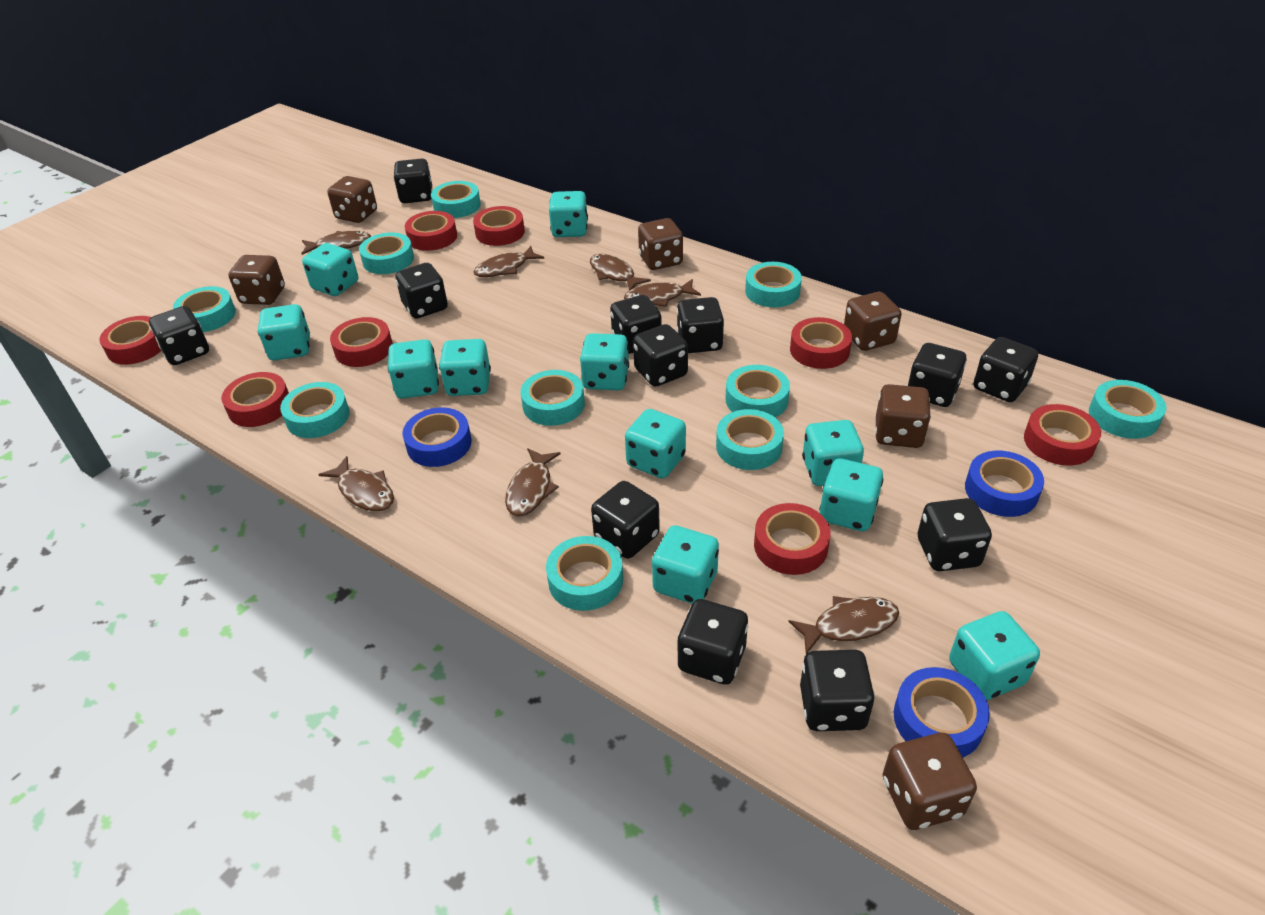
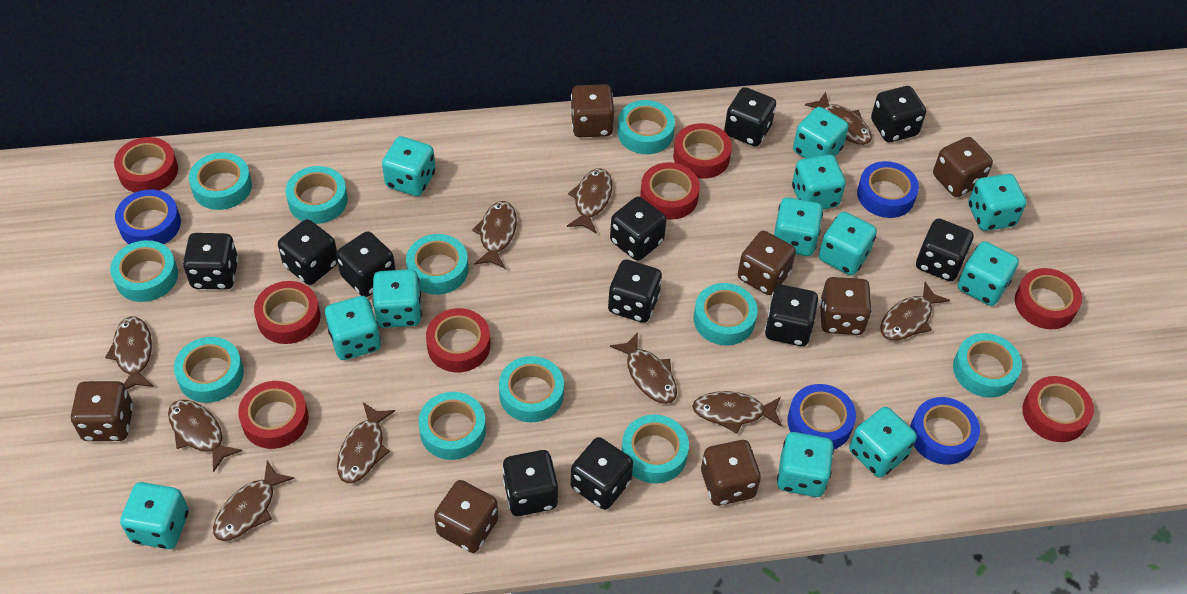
black dice: [149,306,209,365] [393,158,432,203] [396,263,448,319] [591,481,660,559] [610,295,662,354] [633,324,688,387] [677,297,724,353] [677,599,748,685] [800,650,875,731] [907,343,967,407] [918,498,992,571] [974,337,1038,402] = 12 -> [183,233,238,290] [278,219,338,285] [336,231,395,297] [502,450,558,516] [571,437,633,510] [608,259,662,323] [610,196,667,261] [724,87,776,147] [765,285,819,346] [871,86,926,142] [916,219,973,281] = 11
blue tape: [403,407,472,467] [894,667,990,758] [965,451,1044,517] = 3 -> [115,189,181,244] [787,384,856,449] [857,161,919,218] [910,397,980,465] = 4
brown dice: [228,255,285,305] [327,176,377,223] [638,218,683,270] [844,292,902,351] [875,384,931,448] [883,733,977,830] = 6 -> [71,381,133,441] [434,480,498,553] [570,84,614,137] [701,440,761,506] [738,231,796,295] [820,277,872,335] [933,137,993,197] = 7
brown fish: [301,231,371,255] [318,456,394,512] [474,246,544,277] [505,448,560,516] [590,254,651,290] [624,279,701,307] [788,596,899,654] = 7 -> [105,316,154,389] [168,400,242,472] [213,461,295,541] [337,402,395,483] [472,201,517,268] [567,168,612,234] [610,332,677,404] [692,391,782,433] [805,92,872,145] [880,282,950,341] = 10
turquoise dice: [258,304,310,360] [302,243,358,296] [388,339,439,399] [439,339,491,396] [549,191,588,237] [580,333,629,390] [625,409,686,479] [652,525,719,604] [802,420,864,486] [819,458,883,531] [949,611,1040,700] = 11 -> [120,482,189,549] [325,296,381,360] [373,269,422,328] [382,136,435,196] [774,197,823,256] [777,432,834,497] [792,155,846,209] [793,107,849,159] [819,212,877,275] [849,407,917,478] [958,241,1019,306] [968,174,1027,231] = 12
turquoise tape: [173,286,236,332] [280,382,350,438] [359,233,414,274] [431,181,481,218] [520,370,585,426] [546,536,623,611] [716,409,784,470] [725,365,790,417] [745,262,802,307] [1089,380,1167,439] = 10 -> [110,240,178,302] [174,337,244,403] [189,152,252,210] [286,166,348,224] [406,234,468,295] [418,392,486,460] [499,356,564,422] [618,100,675,154] [621,414,689,483] [693,283,758,345] [953,333,1022,398] = 11

